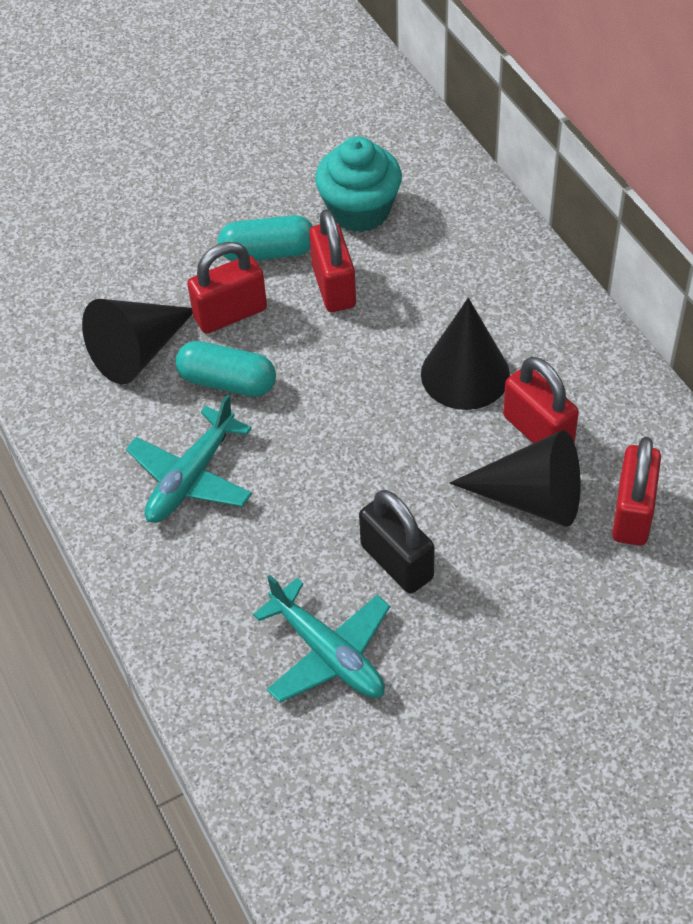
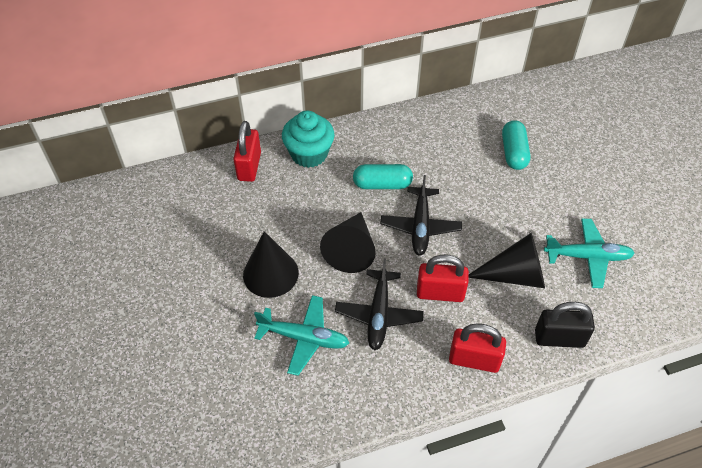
black plane: none = 0 -> [335,258,424,351] [380,175,462,256] = 2
red padlock: [187,242,267,333] [309,209,356,312] [503,357,579,443] [612,437,661,546] = 4 -> [233,121,261,182] [417,255,469,302] [449,323,506,373] = 3

